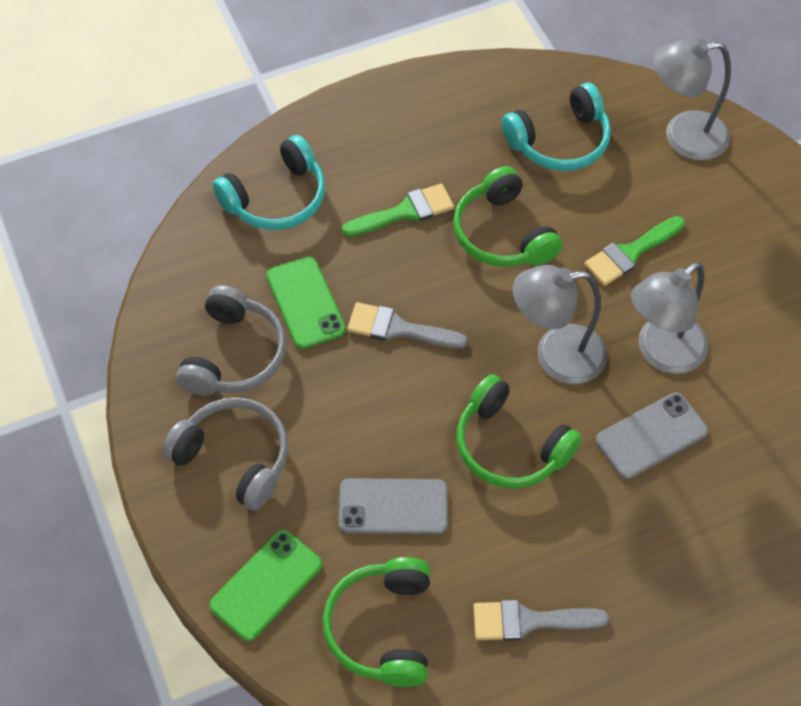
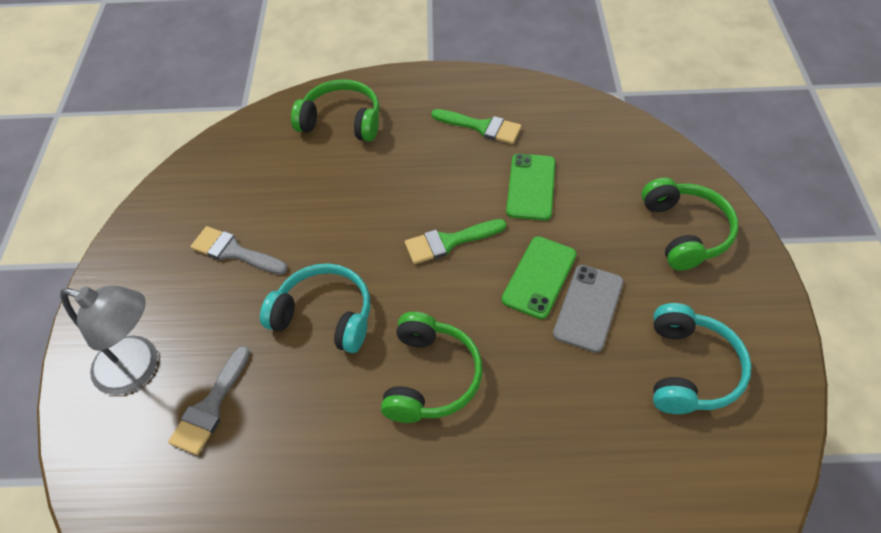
grey headphones: [162,397,288,511] [176,285,286,396] = 2 -> none = 0
grey lamp: [512,265,608,384] [631,262,709,374] [653,39,731,160] = 3 -> [60,285,158,395] = 1
grey phone: [338,478,448,534] [596,393,708,479] = 2 -> [553,265,624,353] = 1

